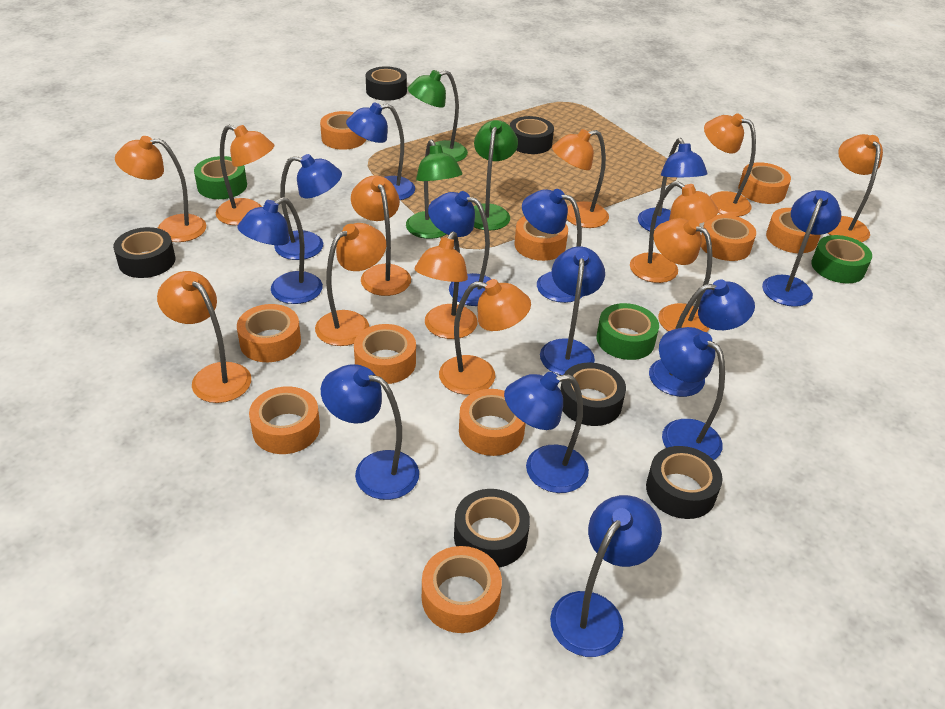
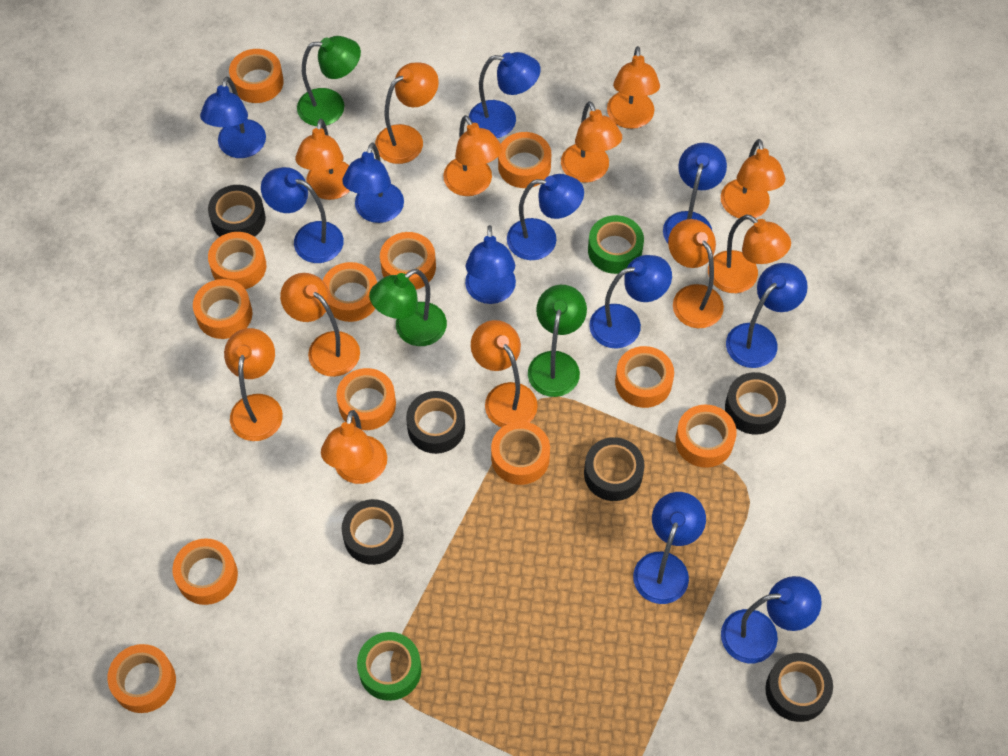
blue lamp: [238,197,323,304] [274,154,342,260] [321,364,419,500] [346,102,415,200] [428,191,491,306] [504,372,589,493] [522,189,583,303] [540,247,605,375] [550,495,662,657] [638,138,708,231] [649,280,755,397] [659,327,725,460] [762,190,841,307] = 13 -> [200,76,266,158] [261,167,344,263] [342,142,404,223] [465,225,516,304] [469,52,541,138] [507,174,584,260] [589,255,672,349] [633,492,706,604] [663,143,727,243] [721,576,822,663] [726,263,808,368] = 11
green tape: [194,156,247,199] [596,303,659,360] [811,235,872,283] = 3 -> [357,632,421,701] [588,215,644,274] = 2
orange tape: [237,304,301,362] [249,386,320,454] [320,111,366,150] [354,324,416,384] [422,546,502,633] [459,389,526,456] [515,216,568,261] [701,214,756,261] [738,162,791,204] [766,208,821,253] = 10 -> [107,644,176,713] [172,538,238,605] [193,279,253,339] [208,232,266,289] [229,49,284,103] [323,262,377,322] [336,368,396,430] [380,232,436,290] [491,421,550,485] [498,132,551,188] [615,346,674,408] [675,405,736,468] = 12

